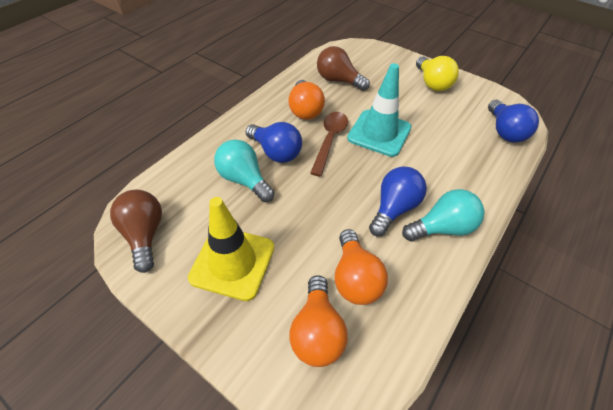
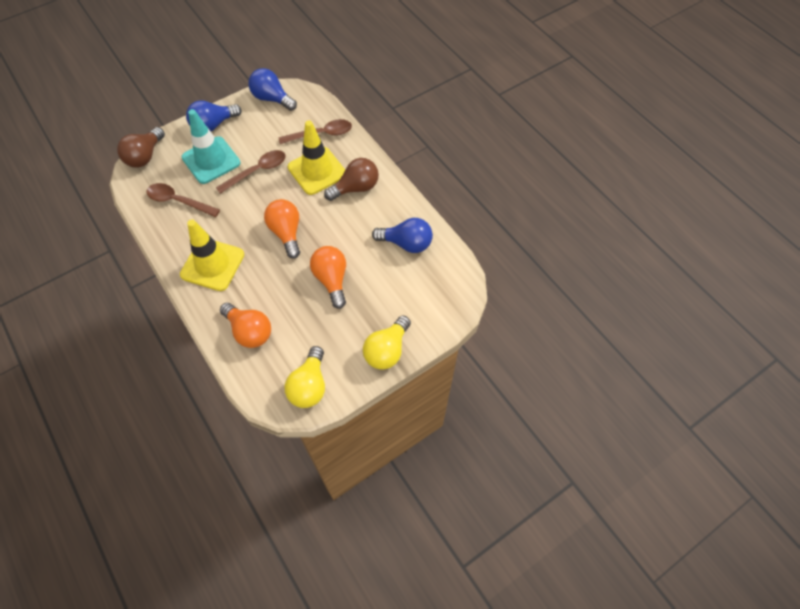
brown spoon: [310,112,348,176] = 1 -> [146,183,220,217] [216,150,286,194] [278,119,352,144] = 3
turquoise light bulb: [214,139,275,202] [402,189,485,241] = 2 -> none = 0
yellow light bulb: [416,56,459,91] = 1 -> [285,346,325,408] [363,316,411,370] = 2
yellow traffic cone: [188,197,274,301] = 1 -> [180,219,244,291] [288,120,345,195] = 2

